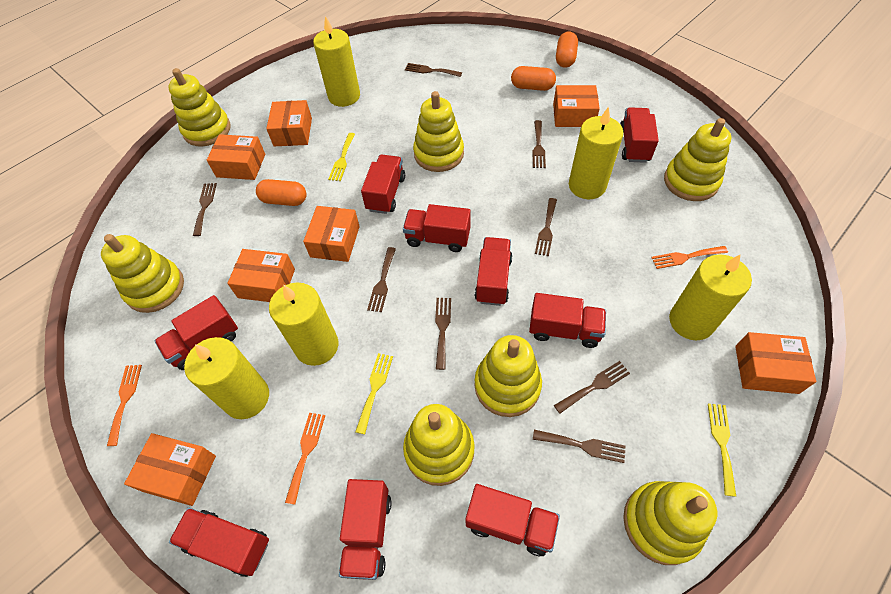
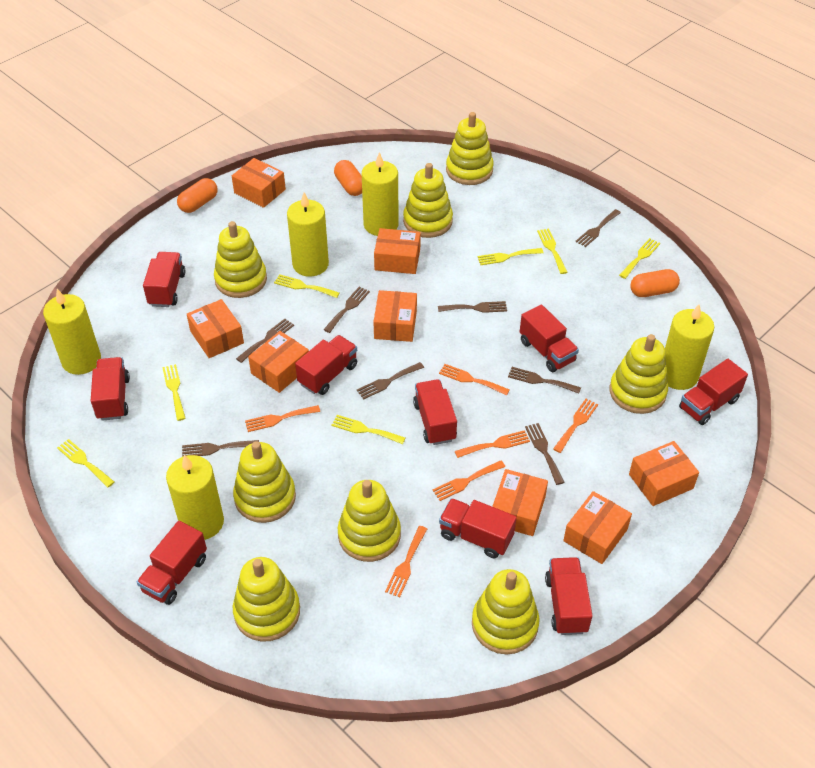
orange box: [124,433,216,506] [207,134,265,180] [227,249,295,302] [266,100,312,146] [303,206,360,262] [553,85,600,127] [735,332,816,394] = 7 -> [187,299,244,358] [232,158,286,208] [248,331,309,393] [373,290,417,342] [374,228,421,274] [492,469,548,536] [563,491,632,564] [629,441,699,506] = 8
orange fork: [107,365,142,446] [285,413,325,505] [651,246,728,269] = 3 -> [245,405,320,432] [385,526,427,597] [432,460,505,501] [439,364,510,396] [455,430,530,458] [553,399,598,453] = 6
yellow fork: [328,133,355,181] [355,353,393,434] [708,404,736,497] = 3 -> [57,439,114,488] [162,364,186,421] [274,274,340,298] [332,415,405,444] [477,248,543,265] [537,229,568,274] [619,238,660,279] = 7
yellow stacking toy: [101,234,184,313] [168,68,231,147] [403,404,475,486] [413,91,464,172] [474,335,542,417] [623,481,717,565] [664,118,731,201] = 7 -> [214,221,267,298] [233,441,296,523] [233,557,300,642] [338,480,401,562] [403,163,453,238] [446,112,494,185] [472,569,540,654] [610,334,668,414] = 8

